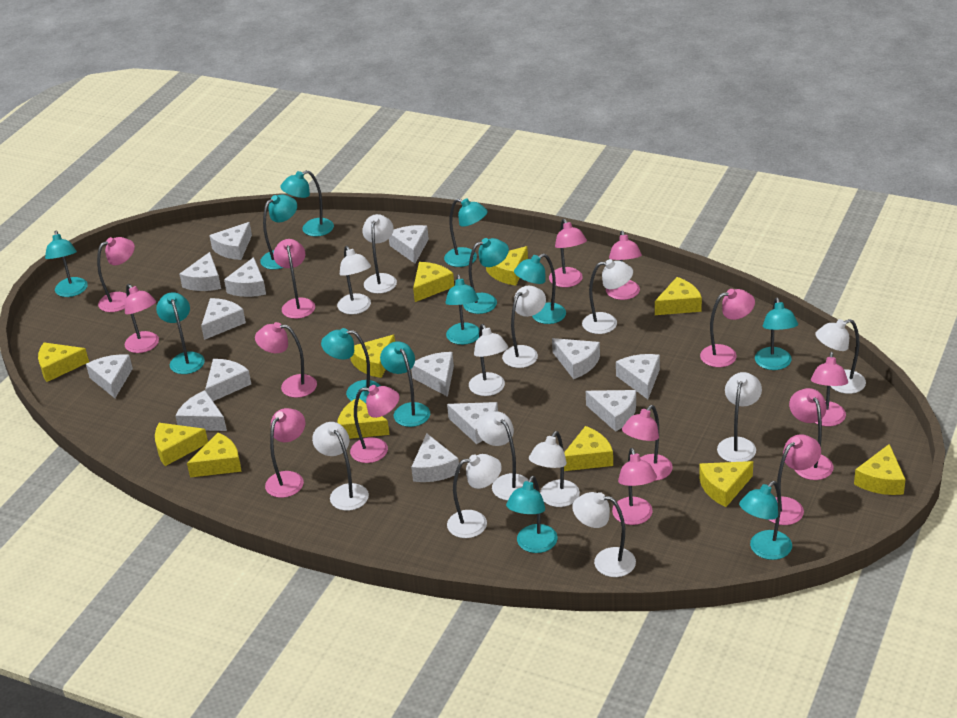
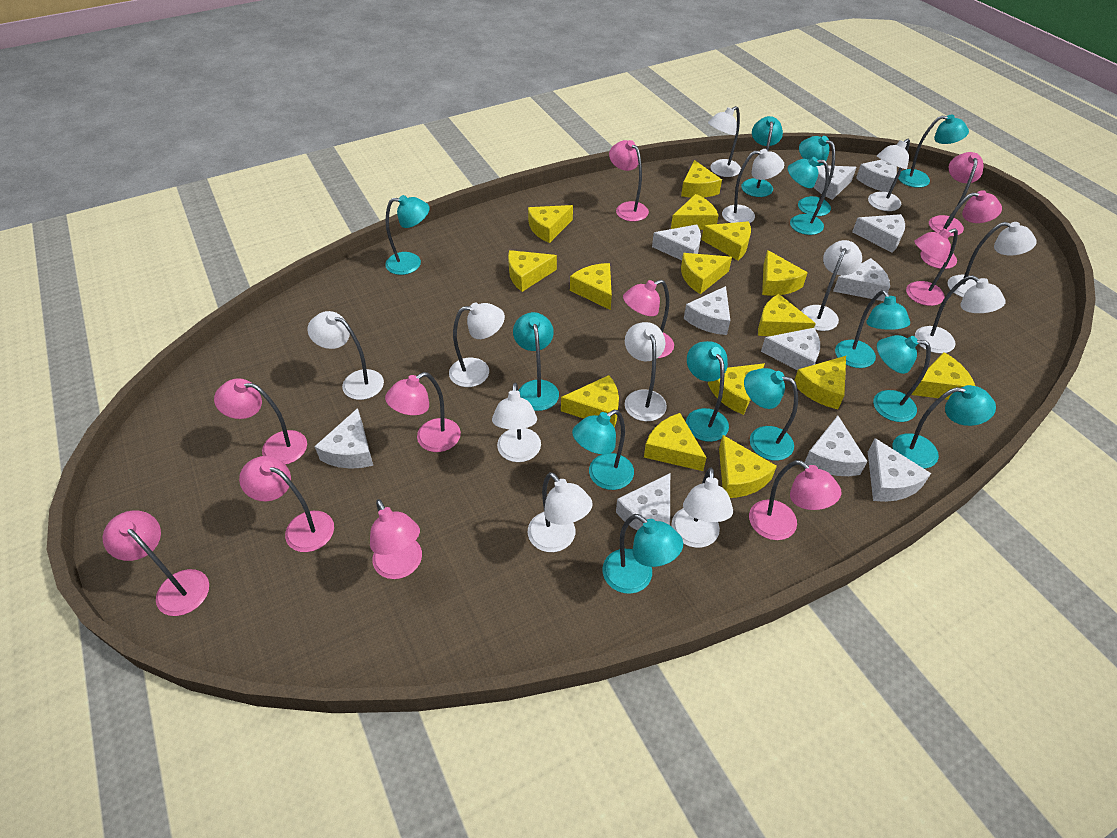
pink lamp: [97,237,135,312] [124,284,159,353] [255,322,317,398] [265,408,305,498] [273,239,315,319] [350,385,400,463] [549,219,587,288] [606,231,642,300] [612,448,657,525] [622,405,673,481] [700,289,755,367] [769,434,821,525] [789,388,834,480] [811,352,848,426] = 14 -> [102,510,209,616] [214,378,307,465] [239,456,334,552] [370,499,422,579] [385,372,461,452] [609,140,649,222] [623,280,674,358] [749,460,841,540] [906,228,958,306] [920,190,1002,269] [929,152,983,236] = 11
white cheese: [86,354,133,398] [175,390,227,431] [179,252,221,291] [201,298,246,340] [205,359,251,401] [209,222,252,260] [224,257,266,297] [389,225,429,263] [411,352,454,397] [411,433,460,482] [447,402,498,444] [552,338,600,379] [586,390,636,432] [616,354,660,399] = 14 -> [314,408,373,469] [616,473,670,531] [652,225,701,260] [684,286,730,335] [761,328,820,370] [804,416,868,476] [814,165,856,200] [833,258,890,301] [852,214,905,253] [856,160,897,192] [868,438,931,502] = 11
yellow cheese: [38,342,89,382] [155,423,208,466] [187,433,241,478] [337,398,390,439] [351,335,395,378] [413,262,454,302] [486,246,528,286] [564,426,613,471] [655,277,702,315] [699,461,753,507] [854,444,906,495] = 11 -> [508,250,557,292] [528,205,573,243] [561,375,619,427] [570,263,612,310] [644,413,707,471] [671,194,719,230] [681,160,722,198] [681,253,732,294] [701,221,751,260] [708,363,765,415] [719,435,777,498] [758,294,816,336] [762,250,808,296] [794,356,846,409] [911,352,975,400] = 15

